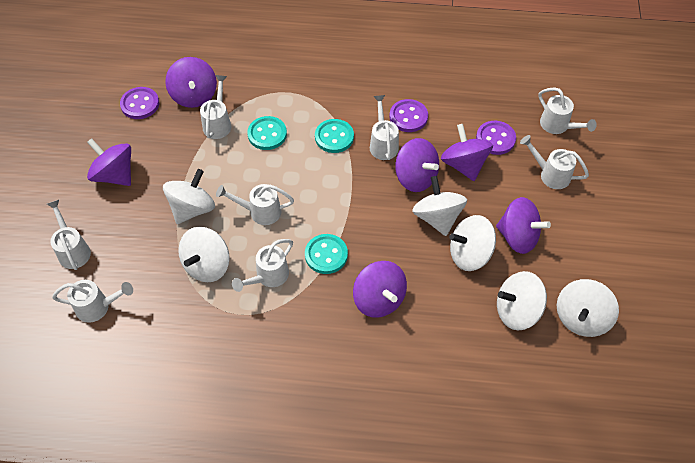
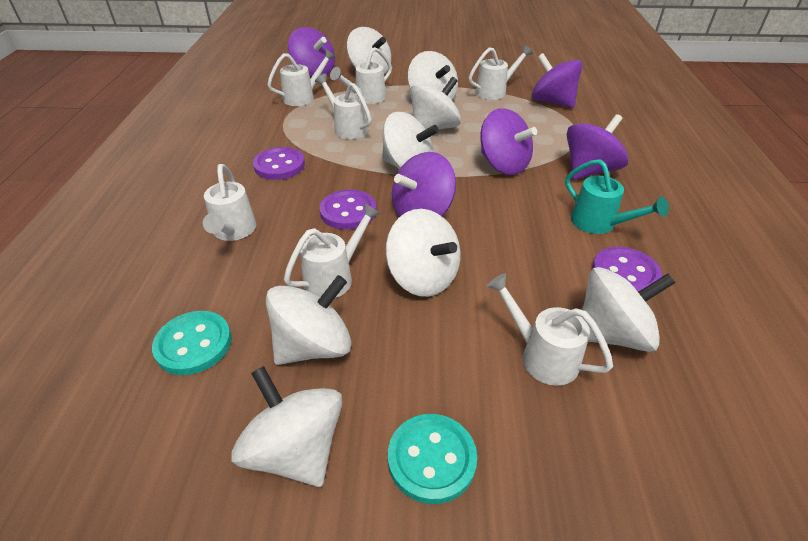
purple spinning top: [87,138,131,186] [165,57,217,108] [353,261,407,318] [395,138,439,192] [441,124,493,181] [496,197,551,254] = 6 -> [288,27,335,77] [392,152,456,217] [480,108,537,175] [532,53,583,108] [567,114,629,180] = 5
turquoise button: [247,116,287,150] [305,234,348,274] [315,119,354,153] = 3 -> [152,311,232,375] [388,414,477,504] = 2
turquoise watering can: none = 0 -> [565,159,669,234] = 1
white spinning top: [163,169,215,224] [178,227,230,282] [412,176,467,236] [449,215,496,271] [497,271,547,330] [557,279,619,337] = 6 -> [231,366,342,487] [266,275,351,365] [347,27,391,74] [382,112,439,170] [385,209,460,297] [408,51,458,100] [410,77,461,129] [582,267,675,352] = 8
white watering can: [47,200,91,270] [52,280,133,323] [200,75,231,139] [216,184,294,225] [232,239,293,292] [370,95,399,160] [520,135,589,189] [538,87,597,134] = 8 -> [203,164,256,241] [267,49,336,106] [284,203,381,298] [315,74,372,139] [330,47,392,104] [469,45,533,100] [486,273,613,386] = 7

